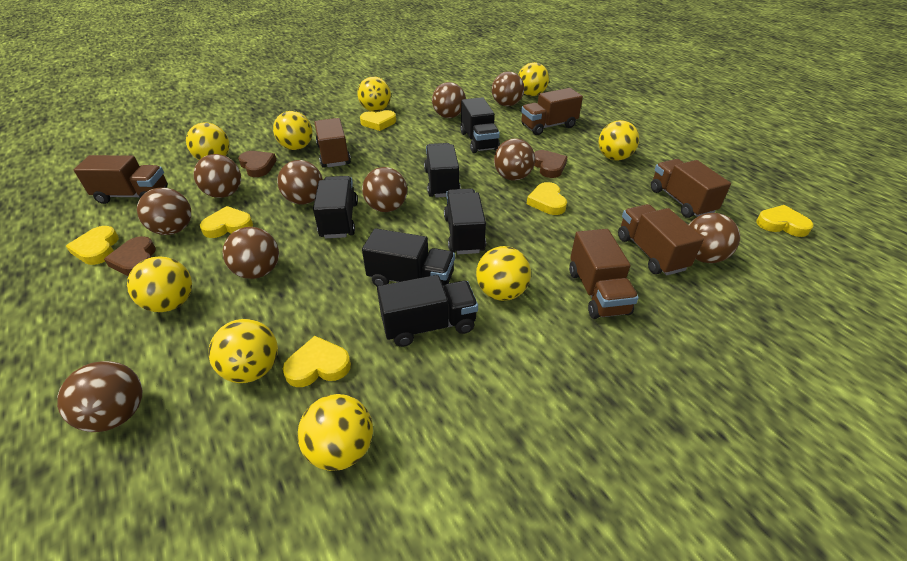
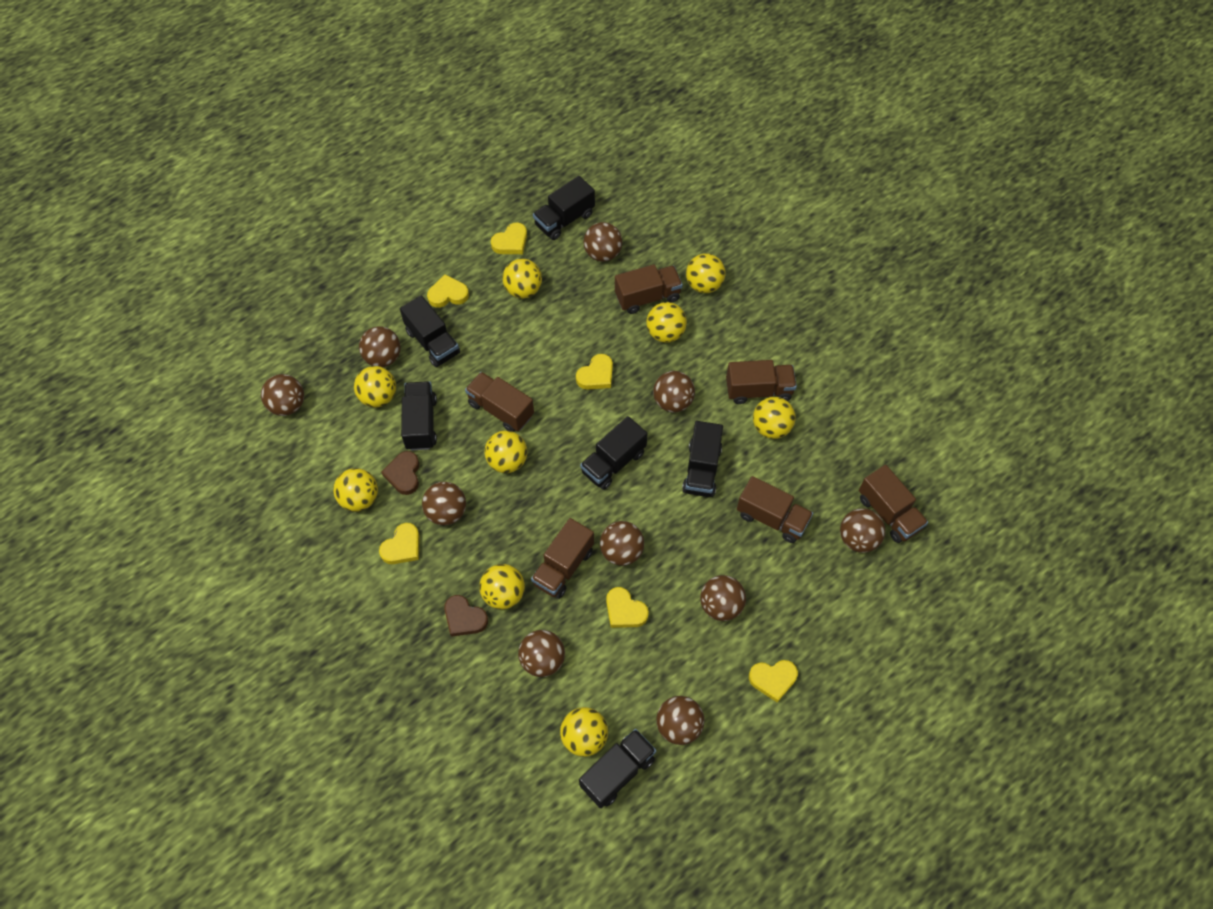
brown heart: [104,236,156,276] [238,151,277,177] [534,150,567,178] = 3 -> [381,451,419,495] [444,595,488,637] = 2

